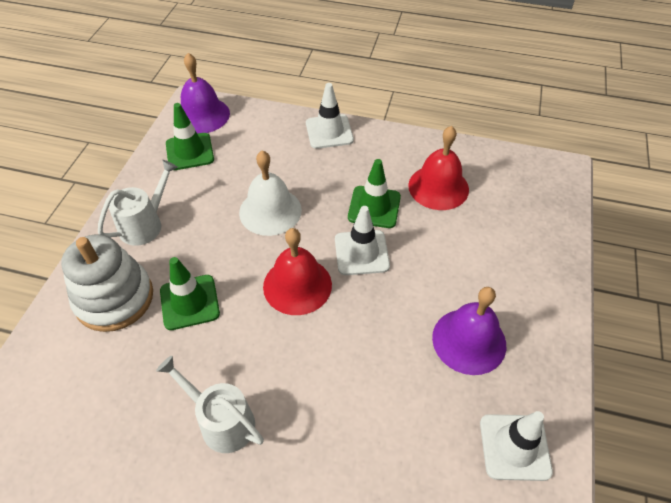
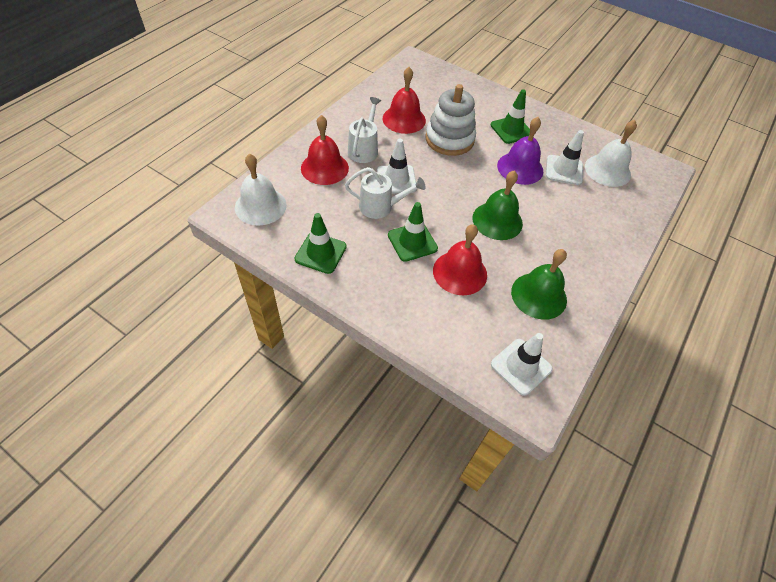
green bell: none = 0 -> [473,170,523,240] [511,249,567,320] = 2
purple bell: [181,53,230,134] [432,287,506,375] = 2 -> [497,117,543,185] = 1
red bell: [263,228,332,315] [408,126,469,210] = 2 -> [301,115,349,185] [383,67,426,134] [433,224,487,295] = 3
white bell: [239,150,302,236] = 1 -> [235,154,287,225] [585,120,637,187] = 2

